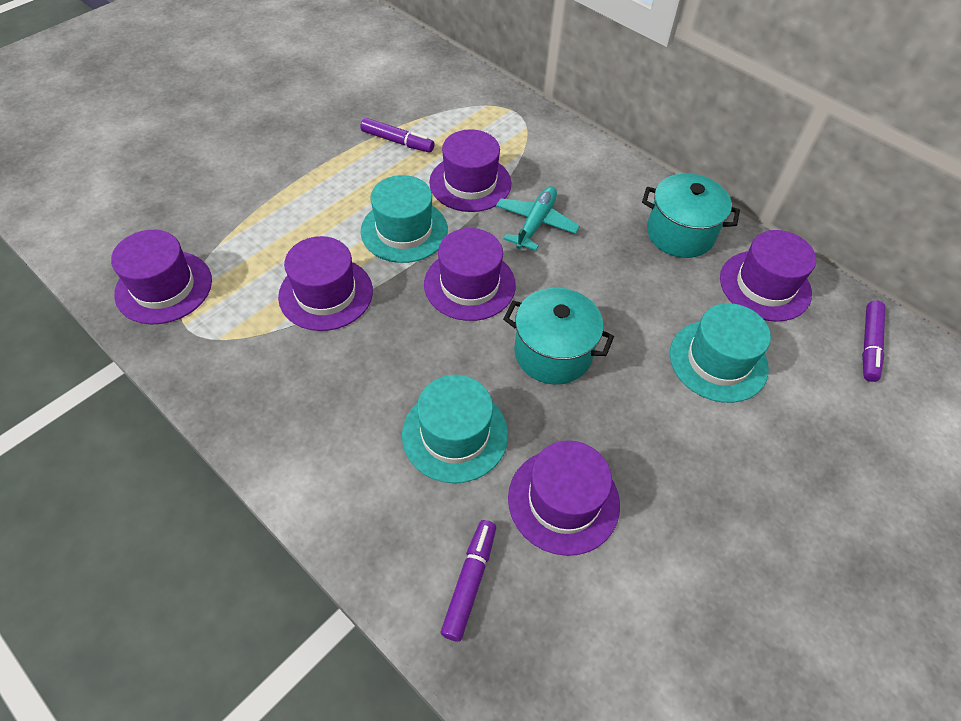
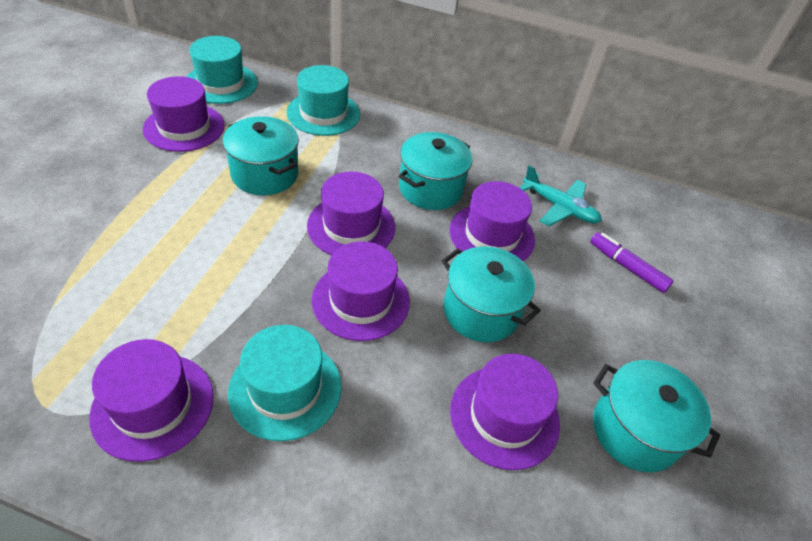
purple marker: [360,118,434,152] [441,520,496,642] [862,301,885,382] = 3 -> [590,232,674,293] = 1
turquoise pot: [503,288,614,385] [642,173,740,258] = 2 -> [223,116,299,195] [399,132,473,210] [441,246,541,342] [593,360,720,472] = 4

